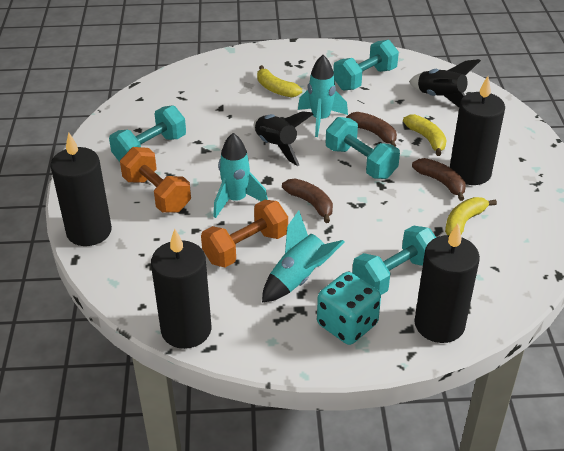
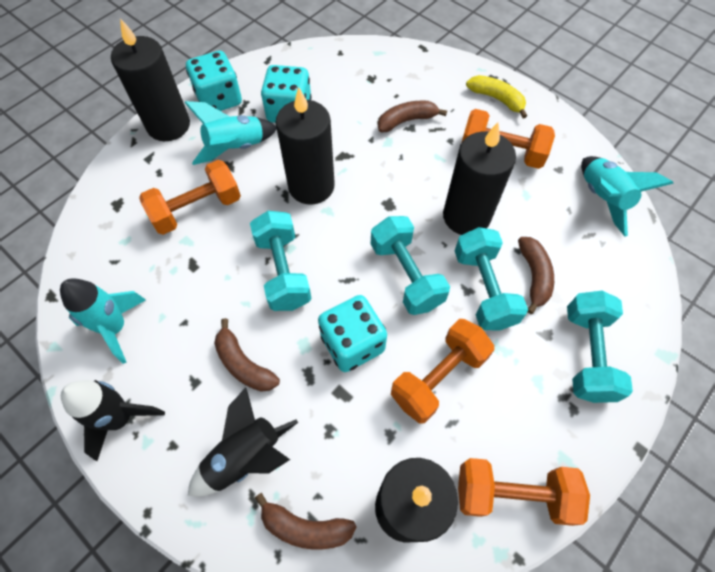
brown banana: [282,179,333,223] [346,112,397,147] [412,158,466,201] = 3 -> [214,318,280,392] [255,493,356,550] [378,100,447,132] [518,237,554,314] = 4
orange dumbbell: [120,147,191,213] [201,200,288,267] = 2 -> [139,160,241,235] [391,319,494,423] [458,458,590,526] [462,109,555,169] = 4
turquoise dice: [317,272,381,345] = 1 -> [186,51,242,111] [261,65,312,123] [318,295,387,372] = 3
yellow banana: [257,65,302,97] [403,114,447,156] [445,197,497,235] = 3 -> [466,75,527,118] = 1

